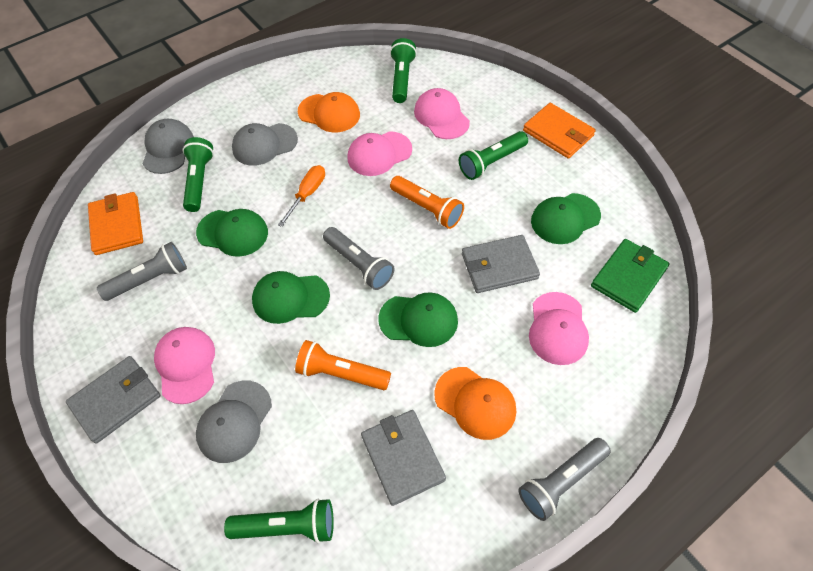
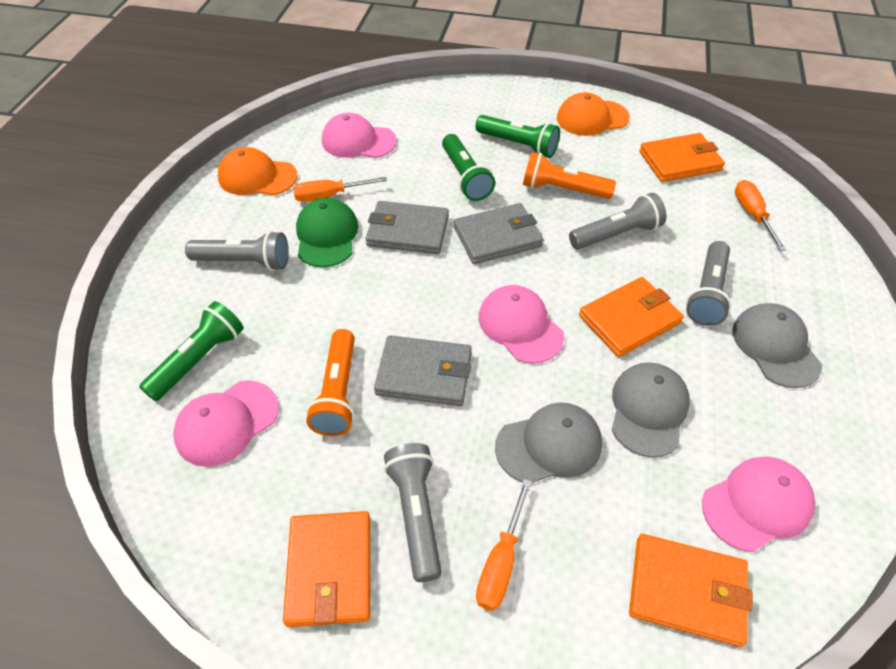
green cap: [196,209,268,257] [252,271,330,324] [378,292,458,347] [531,193,601,244] = 4 -> [296,198,358,267] = 1
green flashlight: [183,137,214,212] [224,499,334,544] [390,38,417,103] [459,131,528,180] = 4 -> [139,301,244,401] [442,134,495,201] [475,115,560,158] = 3
green wallet: [591,239,670,313] = 1 -> none = 0
grey flashlight: [97,242,187,301] [323,227,395,290] [518,438,611,521] = 3 -> [185,231,289,271] [384,443,442,582] [569,193,666,249] [686,241,731,326] = 4
orange screwdriver: [278,165,325,227] = 1 -> [293,177,387,202] [476,479,532,611] [735,180,786,251] = 3
orange wallet: [88,192,143,255] [523,103,596,159] = 2 -> [283,511,370,627] [579,277,684,357] [629,534,752,647] [639,133,725,182] = 4

